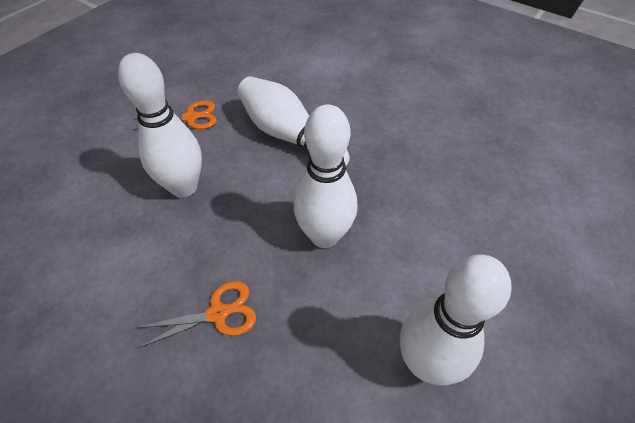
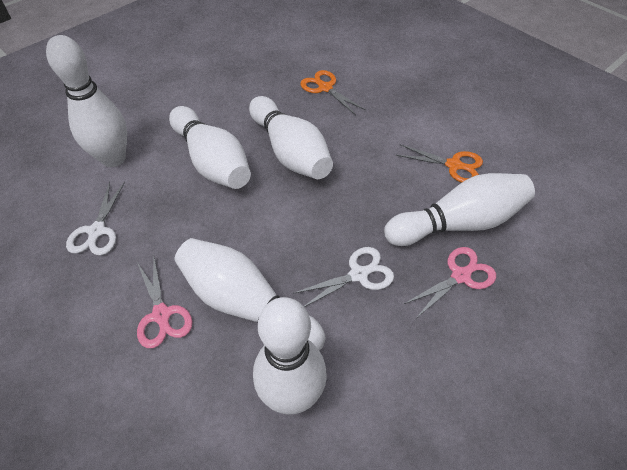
pink scissors: none = 0 -> [137,258,193,348] [404,247,496,317] = 2
white bowling pin: [118,53,202,198] [237,76,349,166] [294,104,357,248] [400,254,512,386] = 4 -> [46,35,127,167] [169,106,251,189] [175,238,326,350] [249,96,333,179] [253,297,327,415] [384,173,535,246] = 6
white scissors: none = 0 -> [66,182,125,256] [293,247,394,307] = 2

